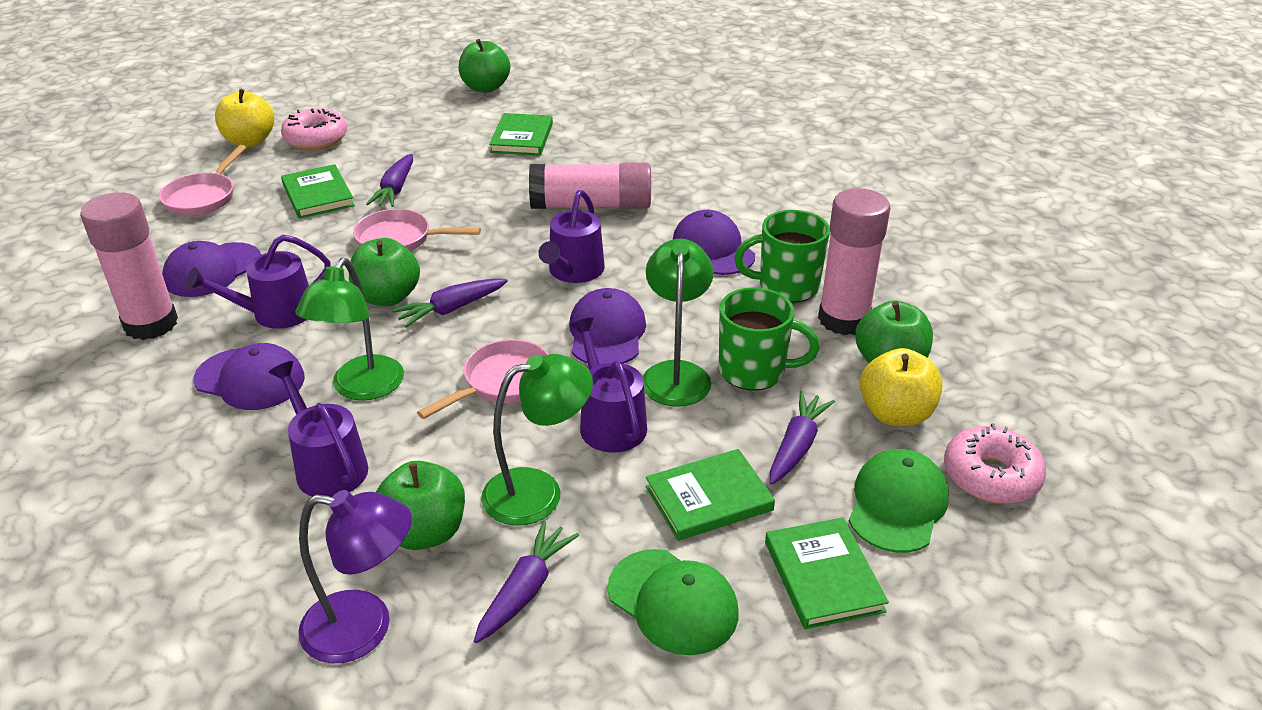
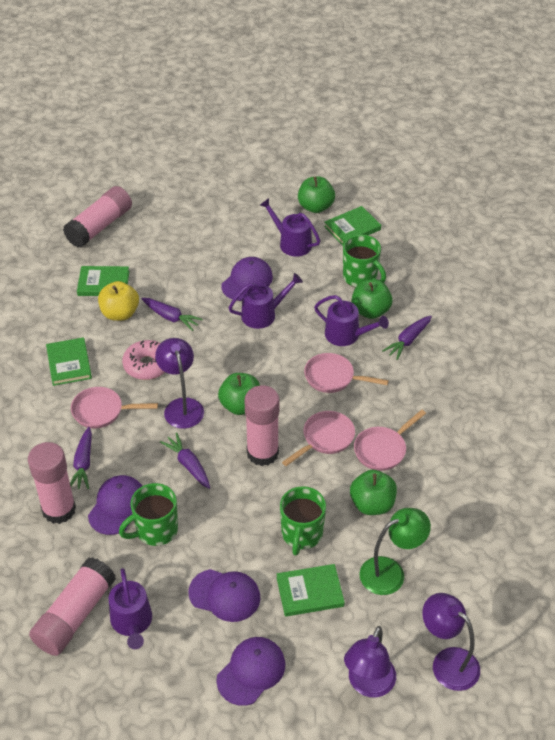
green cap: [608,549,738,655] [849,449,949,553] = 2 -> none = 0
green lamp: [295,258,404,401] [481,354,593,525] [642,239,714,407] = 3 -> [359,508,431,595] = 1
green mug: [719,287,820,391] [734,210,830,303] = 2 -> [119,483,178,546] [280,486,326,556] [343,235,386,287] = 3
pink donut: [281,108,347,150] [944,423,1046,504] = 2 -> [122,340,165,380] = 1
pink glue stick: [80,192,178,340] [529,162,651,209] [818,188,890,335] = 3 -> [28,442,76,524] [29,557,116,656] [63,186,132,248] [245,385,279,466] = 4
pink pan: [159,145,246,216] [353,209,481,251] [417,340,549,419] = 3 -> [71,387,158,429] [282,411,355,466] [304,353,389,393] [354,410,426,471] = 4
purple lamp: [298,490,412,663] = 1 -> [155,338,204,429] [344,626,396,697] [422,593,480,691] = 3
yellow apple: [215,89,274,147] [860,348,943,426] = 2 -> [98,281,139,321] = 1

